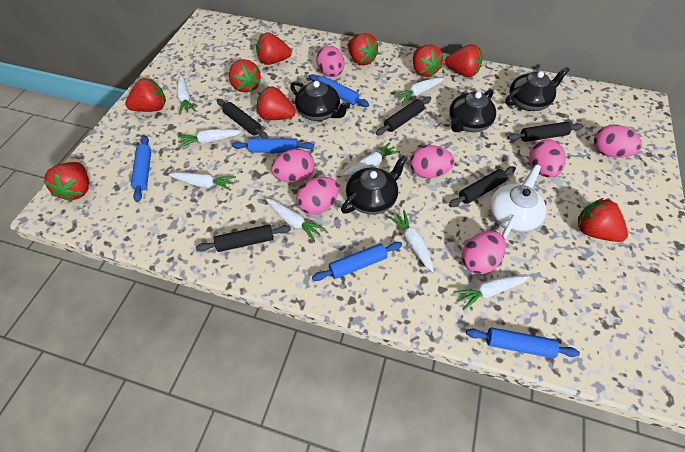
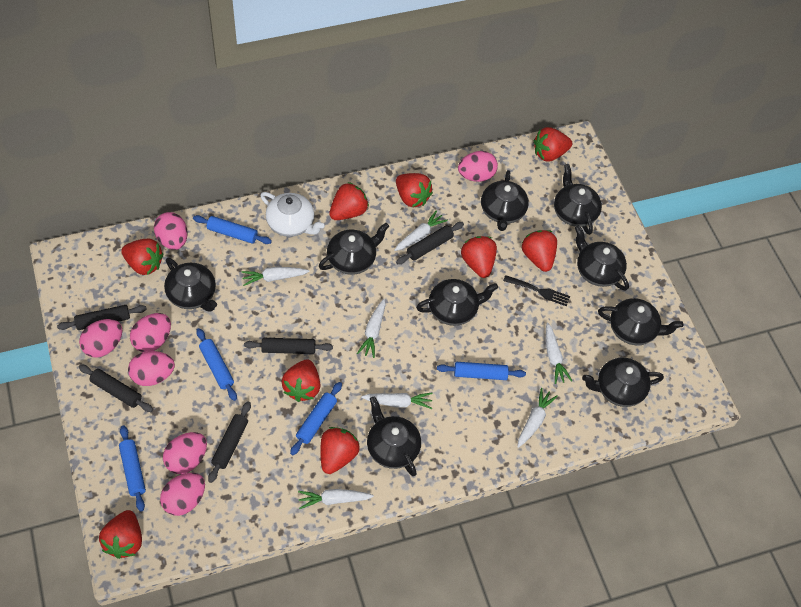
black fork: none = 0 -> [503,275,570,306] = 1
black teapot: [291,81,350,121] [341,155,408,215] [449,89,496,132] [505,67,570,111] = 4 -> [164,257,217,312] [319,223,389,275] [367,396,421,476] [416,279,498,326] [481,170,529,231] [554,164,602,235] [575,225,629,291] [582,358,664,407] [598,298,683,345] = 9
white carrot: [169,172,236,191] [177,75,196,114] [178,129,242,148] [266,198,326,242] [342,142,400,176] [388,210,434,272] [394,78,444,103] [453,276,529,310] = 8 -> [241,267,310,286] [298,489,374,509] [357,299,385,358] [361,393,433,409] [394,210,448,251] [517,388,558,448] [546,323,572,384] = 7

